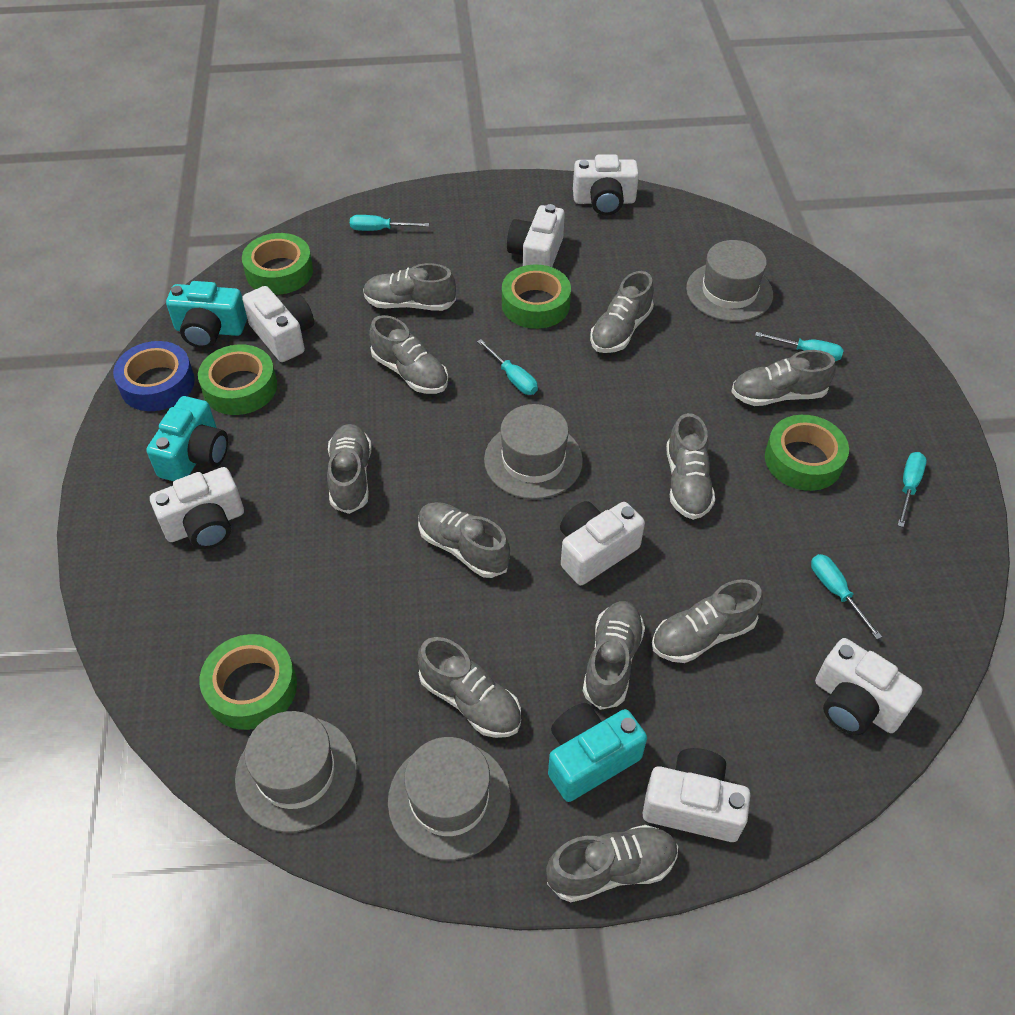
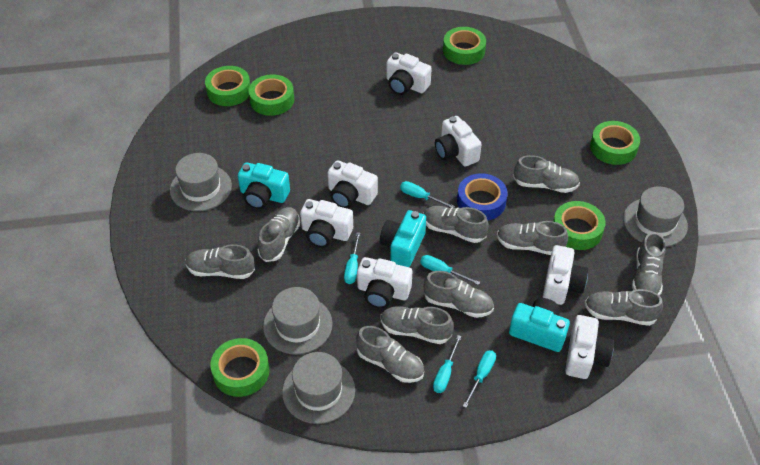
green tape: [198,344,277,415] [200,634,297,730] [242,233,313,295] [502,264,571,329] [765,415,849,491] = 5 -> [205,66,250,106] [210,338,269,397] [249,74,294,116] [443,27,486,65] [553,201,606,250] [590,121,640,165] = 6
grey shoe: [327,424,371,514] [363,263,456,311] [369,315,448,394] [418,502,510,578] [418,637,521,738] [546,825,678,902] [583,601,645,710] [590,271,654,353] [652,579,763,663] [666,413,715,520] [731,350,836,406] = 11 -> [186,244,255,279] [258,207,300,262] [356,326,424,383] [381,306,453,344] [424,206,489,243] [424,271,494,318] [497,221,568,255] [514,155,580,193] [585,289,663,326] [632,232,666,296] = 10

